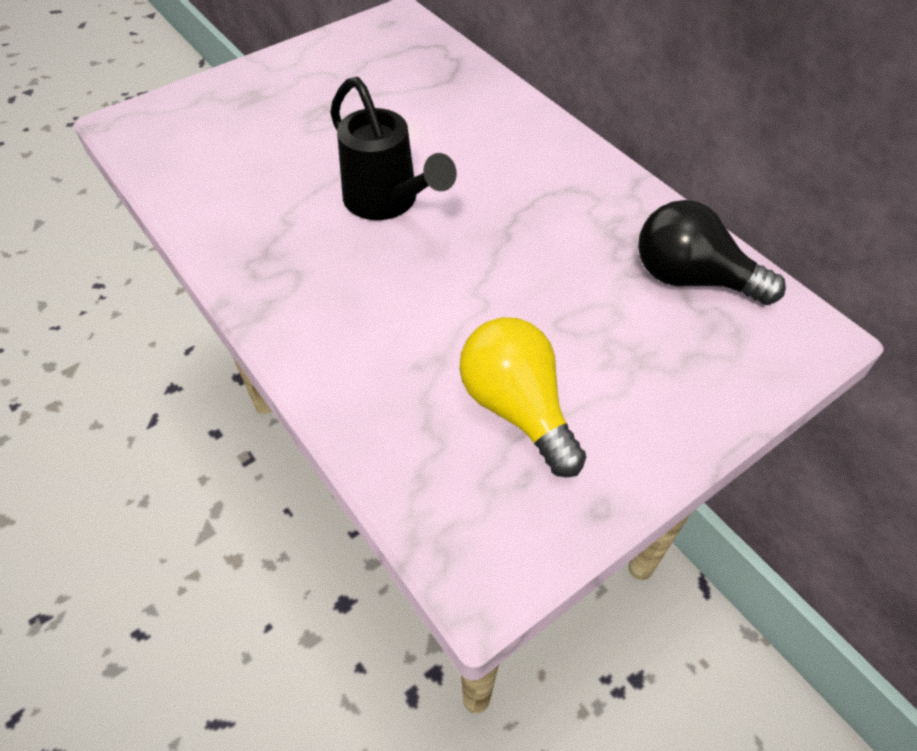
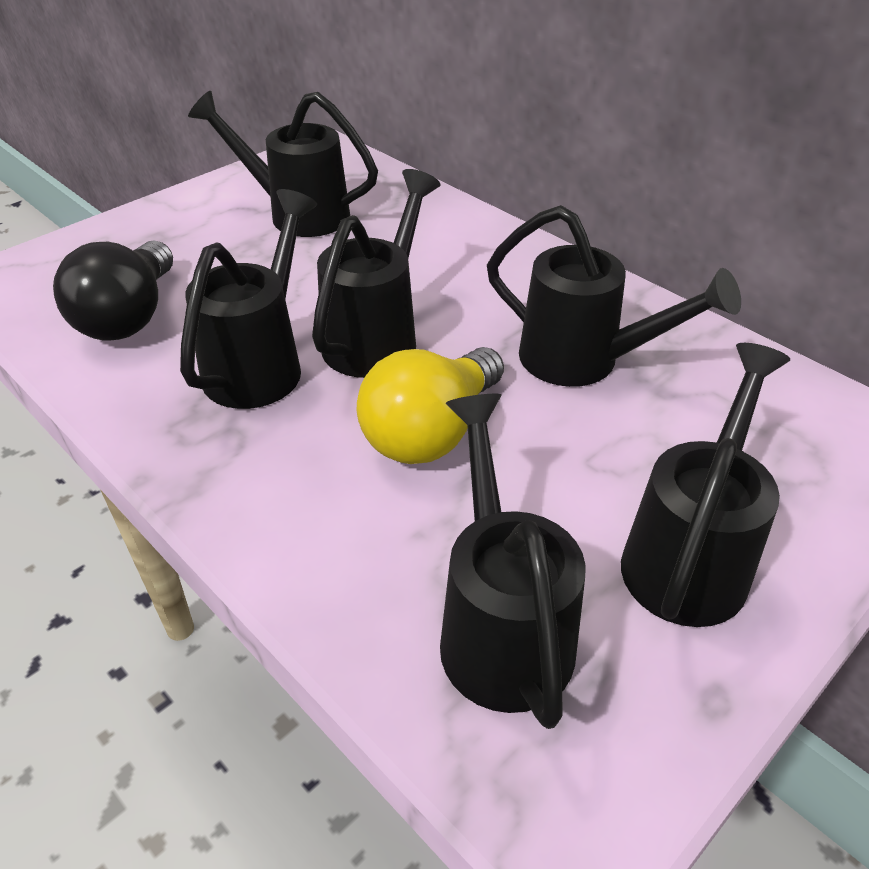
black watering can: [330,77,457,220] = 1 -> [180,189,317,409] [188,91,378,237] [312,169,441,378] [440,394,586,729] [487,205,741,387] [621,343,790,627] = 6

